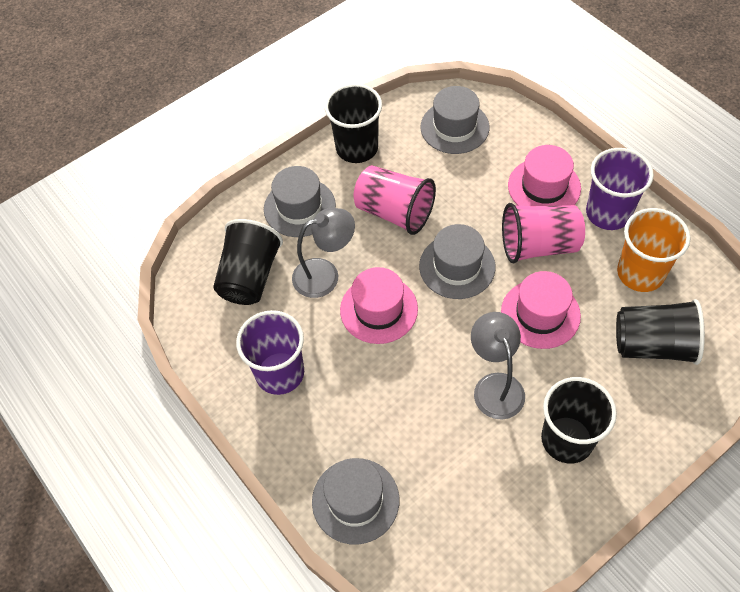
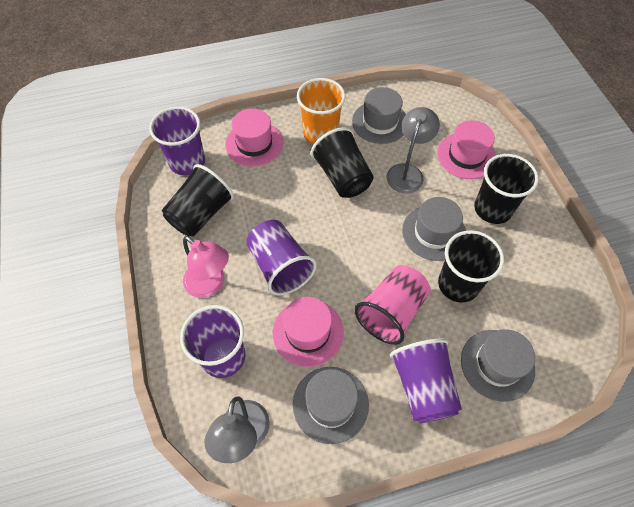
pink cup: [354,165,436,235] [502,203,585,263] = 2 -> [354,265,431,345] = 1
pink lamp: none = 0 -> [183,236,229,298] = 1
purple cup: [236,310,304,395] [586,148,654,230] = 2 -> [149,107,205,175] [180,305,246,378] [246,220,317,295] [390,339,462,423] = 4

